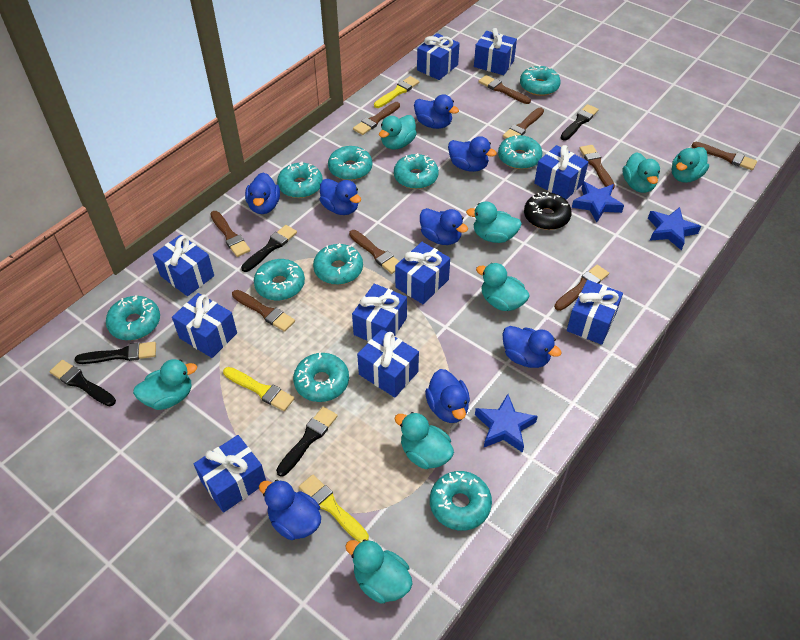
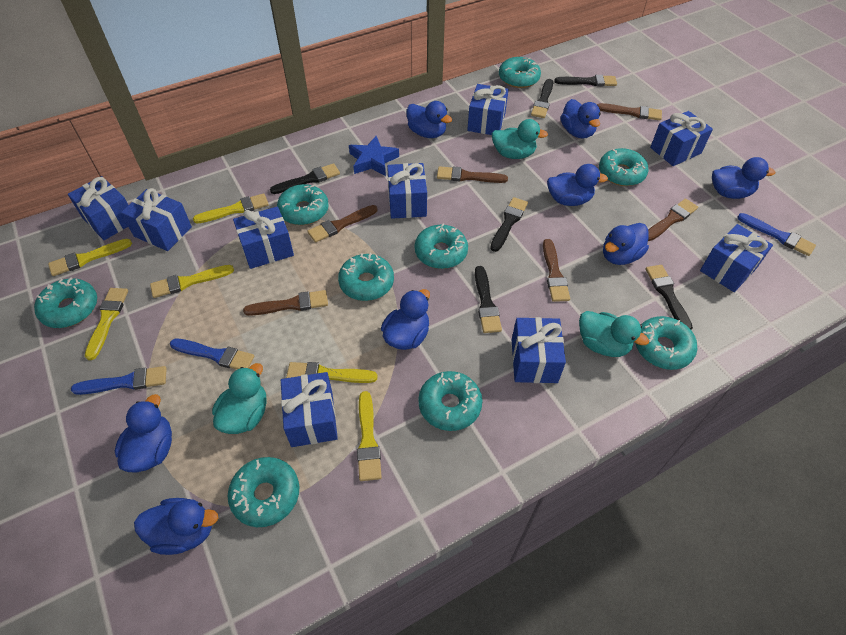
black brush: [49,360,116,406] [75,342,156,364] [241,225,297,272] [276,407,338,477] [561,104,599,140] = 5 -> [270,163,340,194] [475,266,502,333] [490,197,528,252] [531,79,553,118] [554,75,617,86] [646,265,693,330] = 6
black donut: [524,192,572,230] = 1 -> none = 0
blue brush: none = 0 -> [71,366,167,395] [170,339,254,370] [737,213,816,256] = 3
blue gift: [153,235,214,296] [172,293,237,358] [194,435,266,513] [352,284,407,341] [357,329,419,398] [395,242,450,304] [417,33,460,80] [474,28,517,75] [534,145,588,200] [567,280,623,345] = 10 -> [68,176,128,240] [121,188,192,251] [233,207,294,269] [281,372,338,447] [387,163,427,219] [467,84,509,135] [512,317,566,383] [650,111,713,166] [700,224,773,292] = 9
blue star: [475,394,538,453] [572,181,624,222] [648,207,701,251] = 3 -> [349,136,399,176] = 1
brown brush: [210,211,251,257] [232,290,295,332] [349,230,400,274] [353,102,400,135] [478,75,531,104] [503,108,544,139] [554,265,609,311] [579,145,615,190] [692,142,757,170] = 9 -> [243,290,328,316] [307,205,378,243] [437,166,508,183] [543,239,570,302] [597,103,662,120] [648,198,698,241] = 6
turquoise donut: [106,295,160,340] [254,259,305,301] [277,162,323,198] [293,353,349,402] [313,243,363,285] [328,146,372,180] [394,153,439,189] [430,471,492,531] [498,135,543,169] [520,65,561,96] = 10 -> [34,277,97,328] [228,457,299,527] [277,184,329,225] [338,253,394,301] [415,224,468,269] [418,371,482,431] [499,57,541,88] [599,148,649,186] [635,316,697,370] = 9
turquoise duck: [133,359,197,410] [345,539,413,604] [379,115,417,150] [394,412,454,469] [466,201,522,243] [476,263,530,311] [623,152,660,193] [672,147,709,183] = 8 -> [212,363,267,434] [492,119,548,159] [579,311,649,357] = 3
yellow brush: [223,367,295,411] [299,474,369,543] [374,76,419,108] = 3 -> [48,239,132,276] [85,288,128,360] [150,265,234,298] [193,193,269,223] [286,362,378,383] [357,391,382,481] = 6

